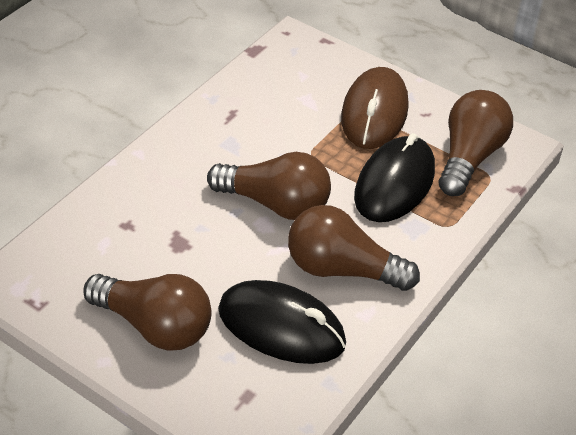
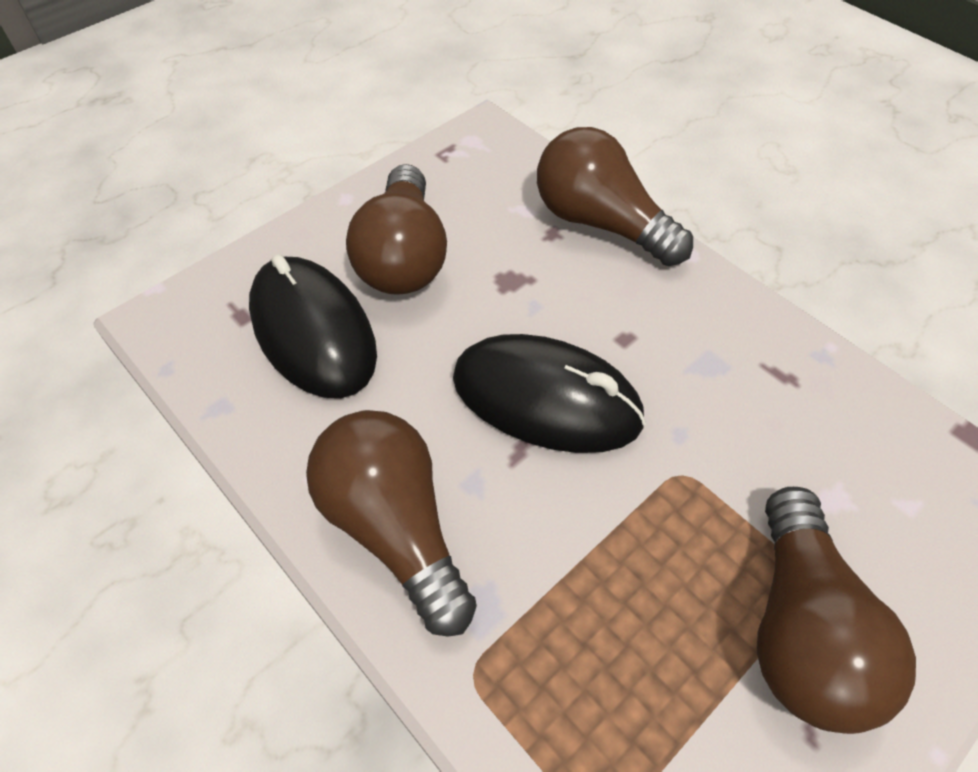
brown mouse: [341,67,408,149] = 1 -> none = 0

